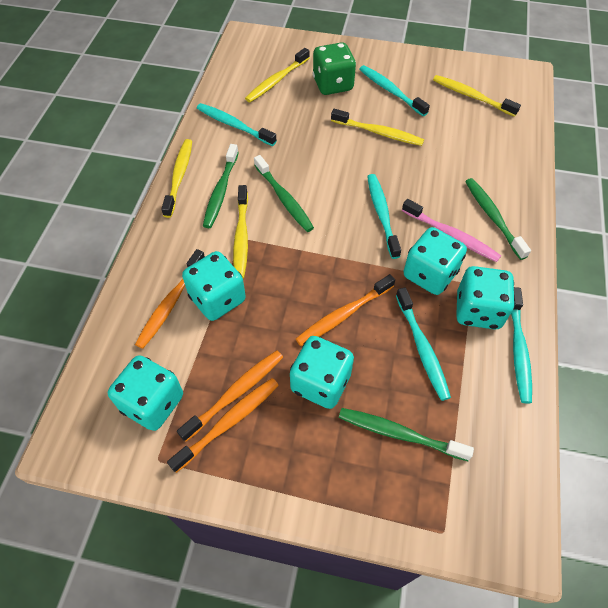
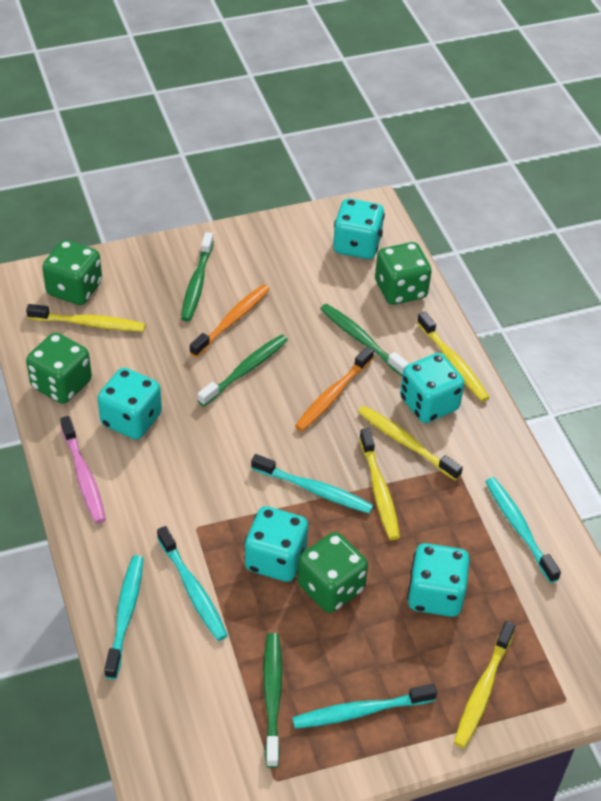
green dice: [313,42,356,95] = 1 -> [26,332,92,404] [42,240,102,305] [297,532,368,613] [375,242,431,305] = 4
orange toothbrush: [135,249,205,349] [167,378,279,473] [177,350,283,442] [296,274,395,346] = 4 -> [190,284,270,357] [295,346,374,431] = 2

